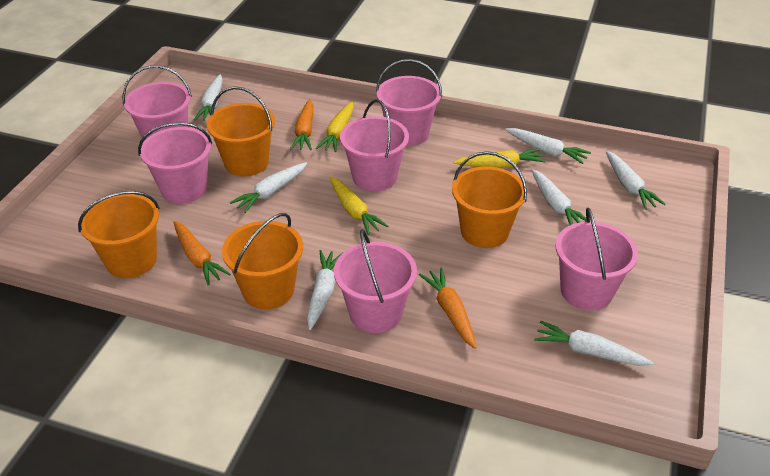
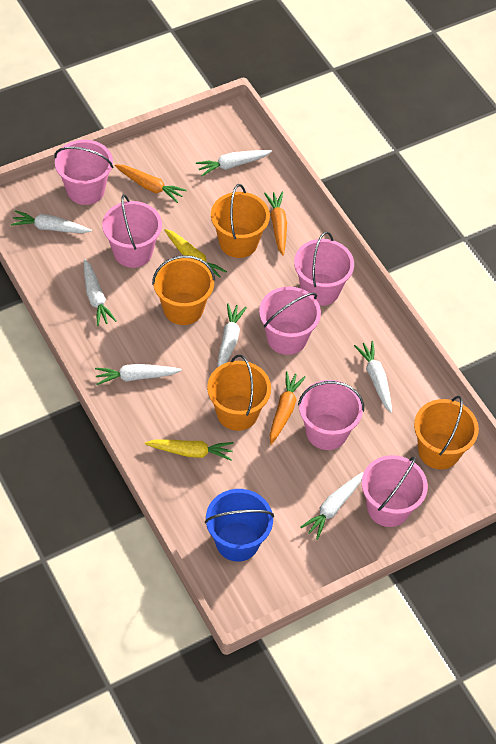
blue bucket: none = 0 -> [205,489,274,562] = 1
yellow carrot: [316,102,354,152] [329,177,388,235] [453,149,546,168] = 3 -> [145,440,234,461] [164,229,227,278] = 2

